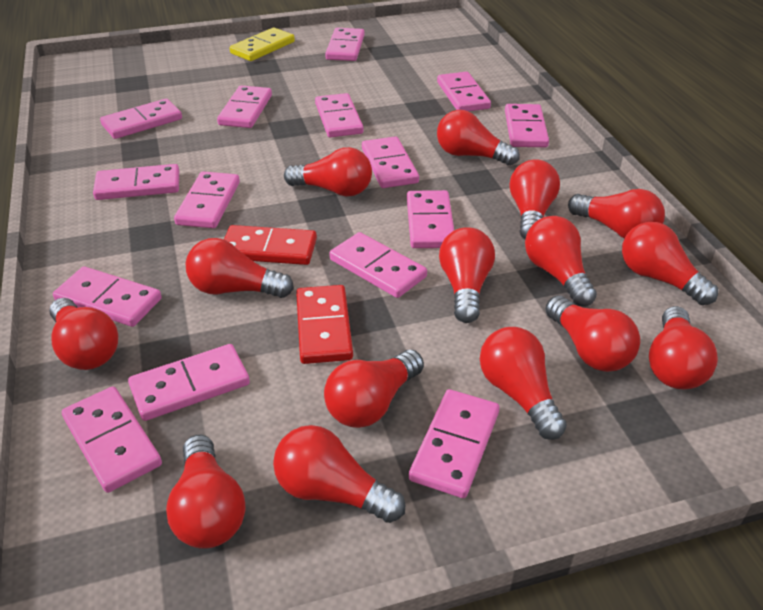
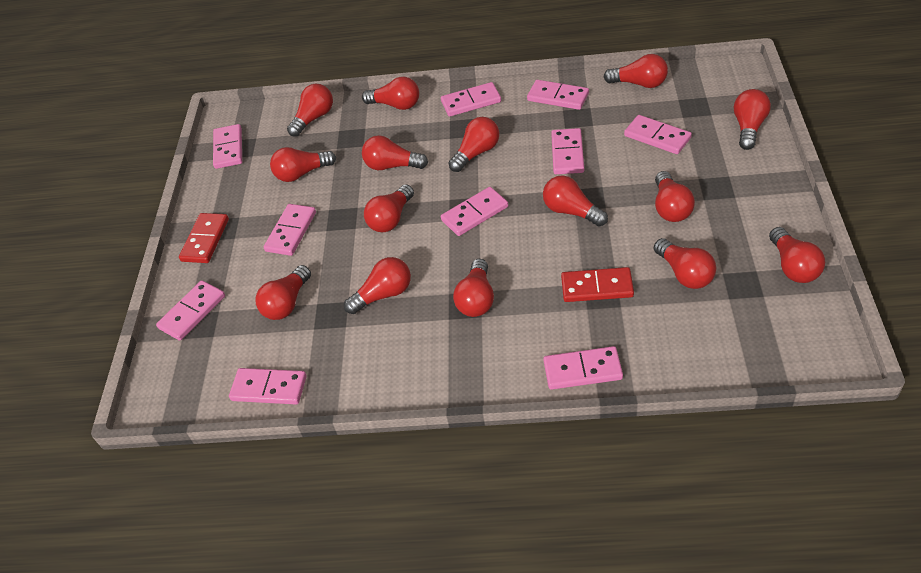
pink domino: [53,266,162,327] [62,386,162,493] [93,164,179,200] [100,99,182,139] [128,344,250,421] [174,172,240,228] [217,85,272,128] [315,93,364,137] [325,28,365,61] [329,232,427,298] [362,136,419,188] [407,190,454,248] [409,389,500,498] [437,72,491,111] [505,104,549,147] = 15 -> [156,280,225,341] [213,124,242,169] [229,368,307,404] [264,204,316,256] [441,82,501,117] [441,187,508,236] [527,80,589,110] [543,346,623,390] [551,128,584,174] [624,115,692,154] = 10
yellow domino: [230,28,295,61] = 1 -> none = 0

